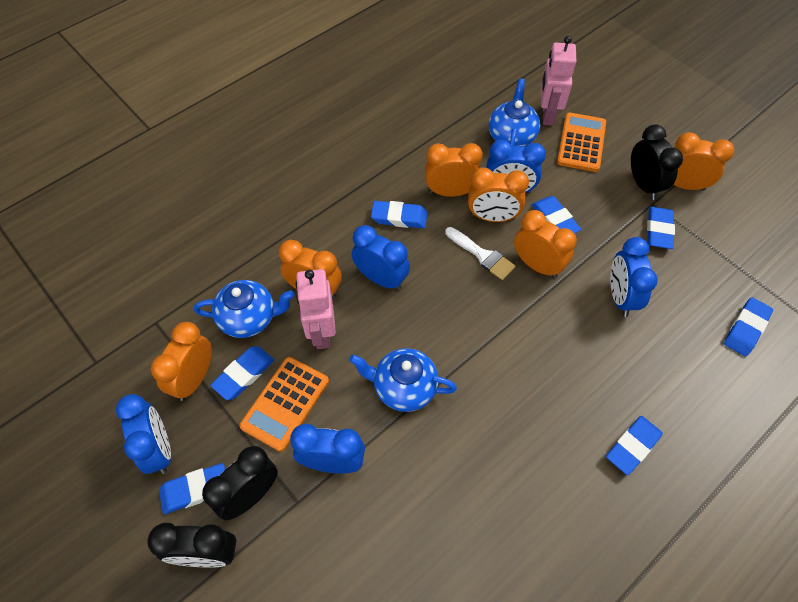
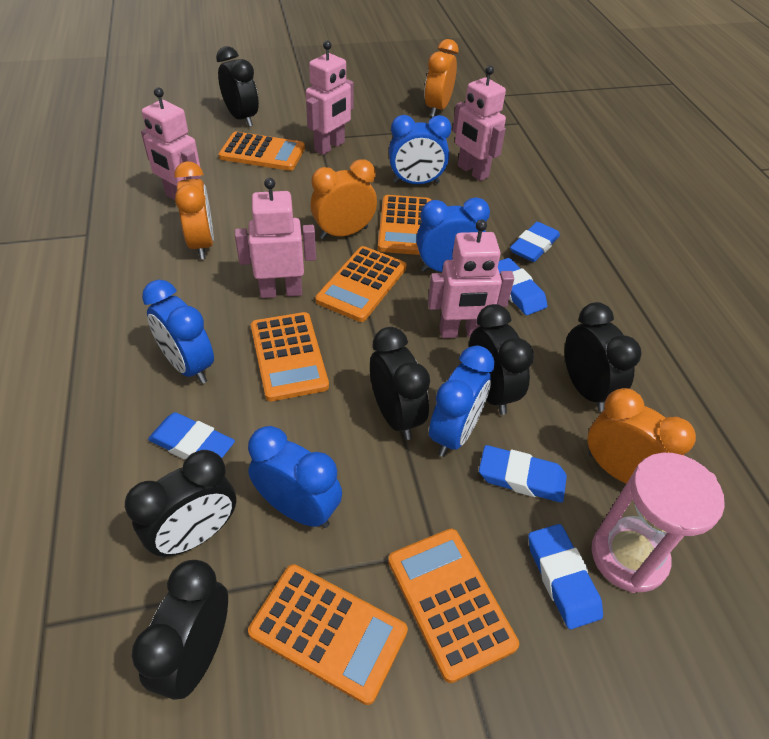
black clock: [147,523,236,568] [202,446,278,520] [631,124,683,200] = 3 -> [125,450,236,558] [132,560,228,700] [216,46,259,127] [370,327,430,440] [469,304,534,415] [565,302,641,412] = 6
blue eraser: [159,463,225,514] [210,346,274,400] [371,201,427,228] [531,196,581,233] [606,416,663,475] [647,207,675,249] [724,297,773,356] = 7 -> [148,412,235,459] [479,445,567,503] [498,258,547,315] [510,222,560,262] [528,524,603,629] = 5
blue teapot: [194,280,294,338] [349,348,457,412] [489,79,540,147] = 3 -> none = 0
orange calculator: [239,357,329,452] [557,112,606,172] = 2 -> [219,132,305,171] [248,564,408,705] [251,312,329,401] [315,246,406,322] [378,195,431,255] [388,529,519,683] = 6
orange clock: [151,322,212,401] [279,240,342,299] [425,143,483,197] [468,168,529,222] [514,210,577,278] [673,132,734,191] = 6 -> [174,161,214,259] [311,159,377,240] [424,39,459,117] [588,388,696,484] = 4
pink hourglass: none = 0 -> [591,453,725,593] = 1
pink robot: [296,269,336,349] [541,36,576,126] = 2 -> [141,87,202,200] [235,178,316,298] [306,40,354,155] [428,219,514,338] [452,65,506,181] = 5
white brush: [445,227,515,280] = 1 -> none = 0

